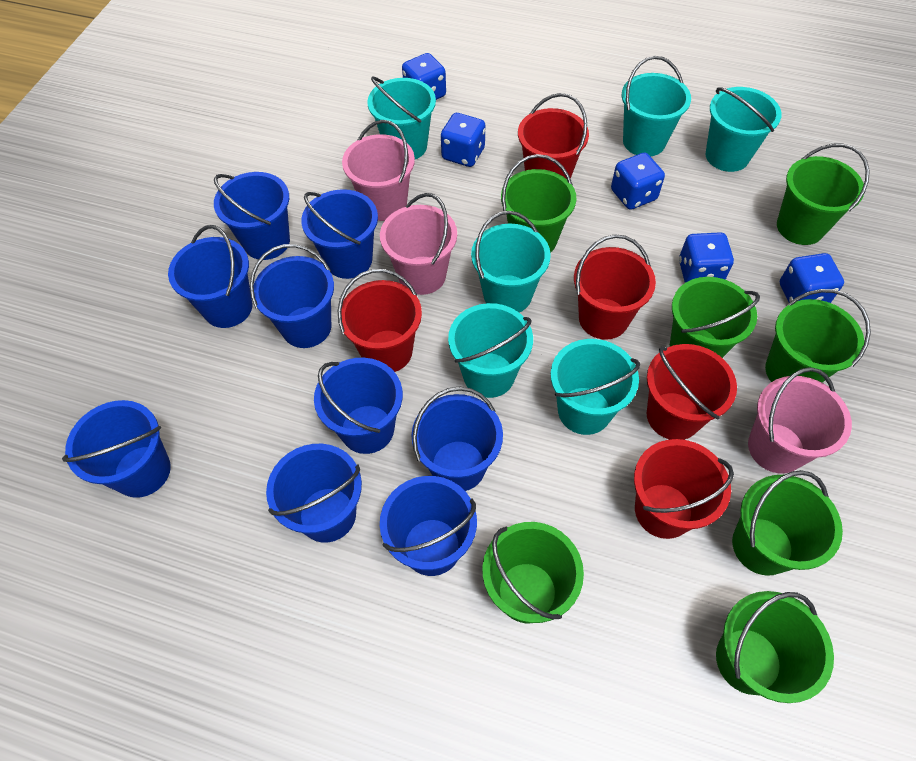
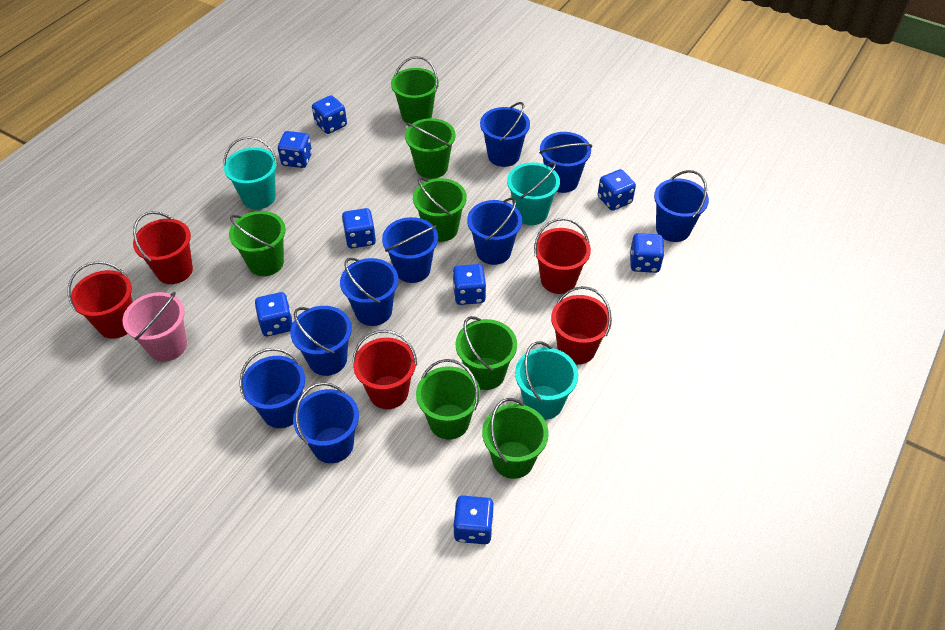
blue dice: [402,53,446,100] [441,113,485,167] [611,153,665,210] [679,232,734,283] [780,253,844,303] = 5 -> [255,292,293,336] [278,131,312,168] [312,95,347,134] [342,208,376,248] [452,264,486,305] [453,496,494,544] [598,169,636,211] [630,233,664,273] = 8
pink bucket: [342,120,415,221] [380,193,457,295] [748,367,852,474] = 3 -> [123,292,187,362] = 1
turquoise bucket: [367,76,436,159] [448,303,533,398] [471,211,551,312] [551,339,640,435] [622,56,691,157] [706,87,782,172] = 6 -> [223,136,278,209] [507,162,560,225] [515,341,578,420] = 3

